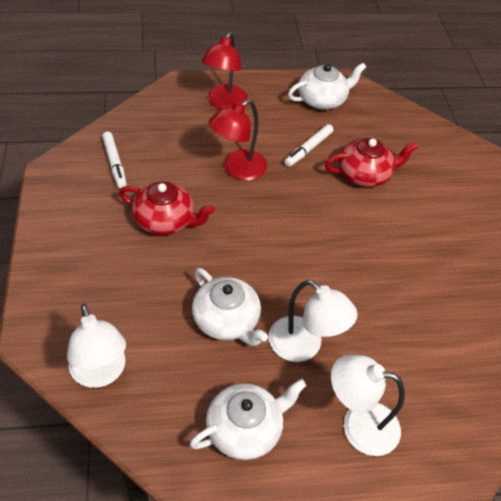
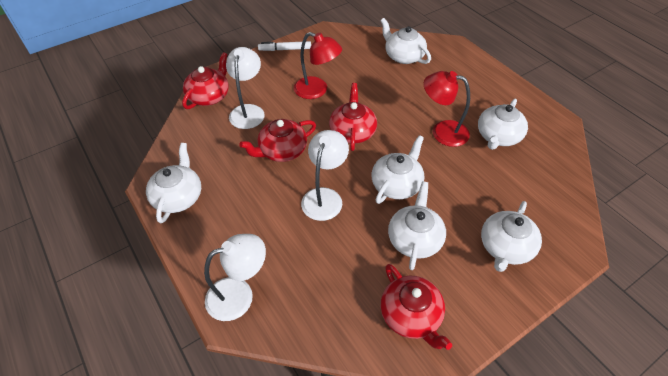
red teapot: [119,181,215,235] [325,138,418,187] = 2 -> [182,52,229,109] [239,119,316,162] [329,83,377,151] [381,264,452,350] = 4
white marker: [102,132,127,188] [284,124,334,167] = 2 -> [258,41,311,51] = 1
white teapot: [190,379,307,460] [192,268,268,346] [288,63,366,110] = 3 -> [146,143,201,223] [372,135,424,204] [380,18,431,64] [388,181,446,270] [478,99,528,150] [481,201,542,272] = 6

